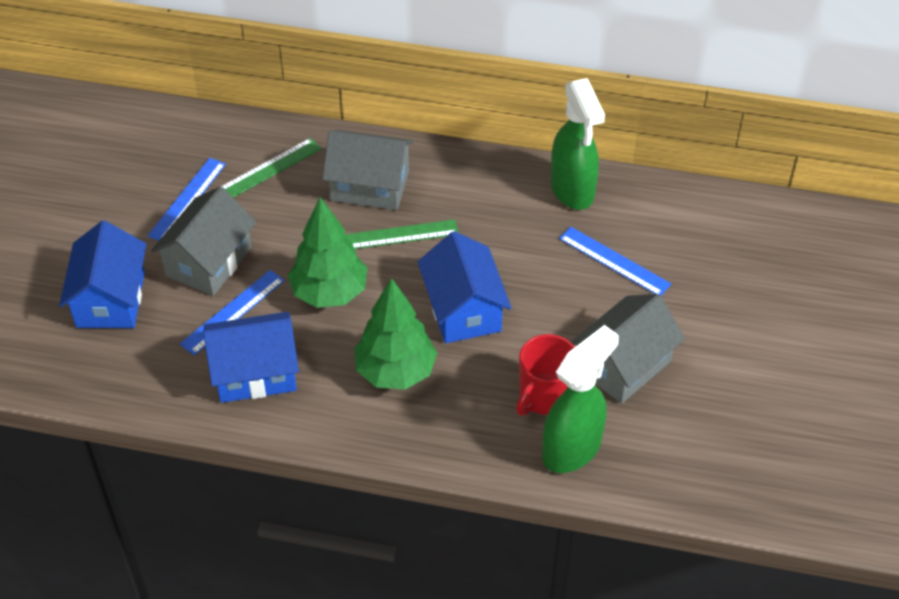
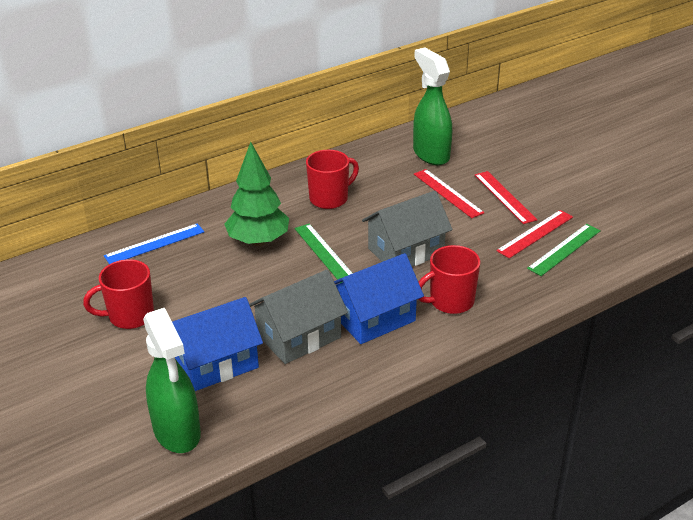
blue house: [59,220,146,328] [203,312,299,403] [418,231,512,343] = 3 -> [172,297,263,391] [334,253,424,344] = 2
blue ruler: [148,158,226,241] [180,270,285,355] [559,227,671,295] = 3 -> [104,223,204,264] = 1
green tree: [288,197,367,308] [355,278,437,390] = 2 -> [225,142,289,246] = 1
grey house: [151,186,256,296] [322,130,414,210] [571,294,685,404] = 3 -> [249,270,348,364] [362,191,453,266] = 2
red mug: [516,334,575,416] = 1 -> [83,259,154,329] [306,150,359,209] [418,245,480,314] = 3
red ruler: none = 0 -> [414,169,484,218] [474,171,537,224] [496,210,573,258] = 3

